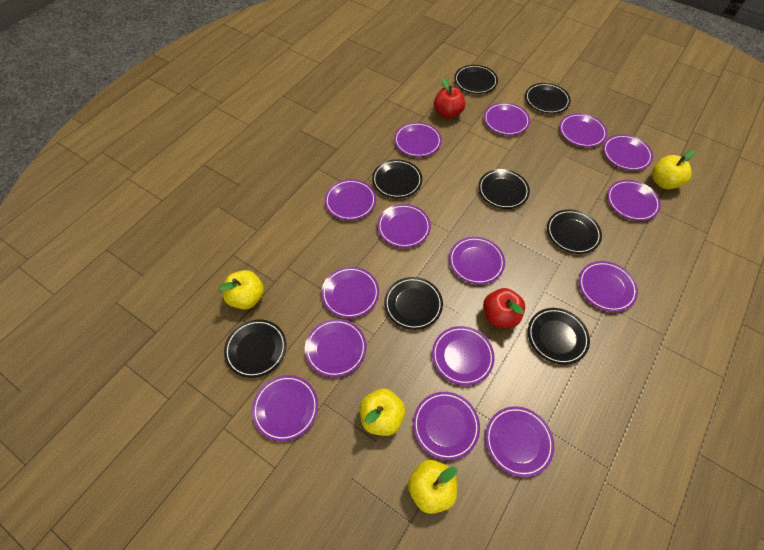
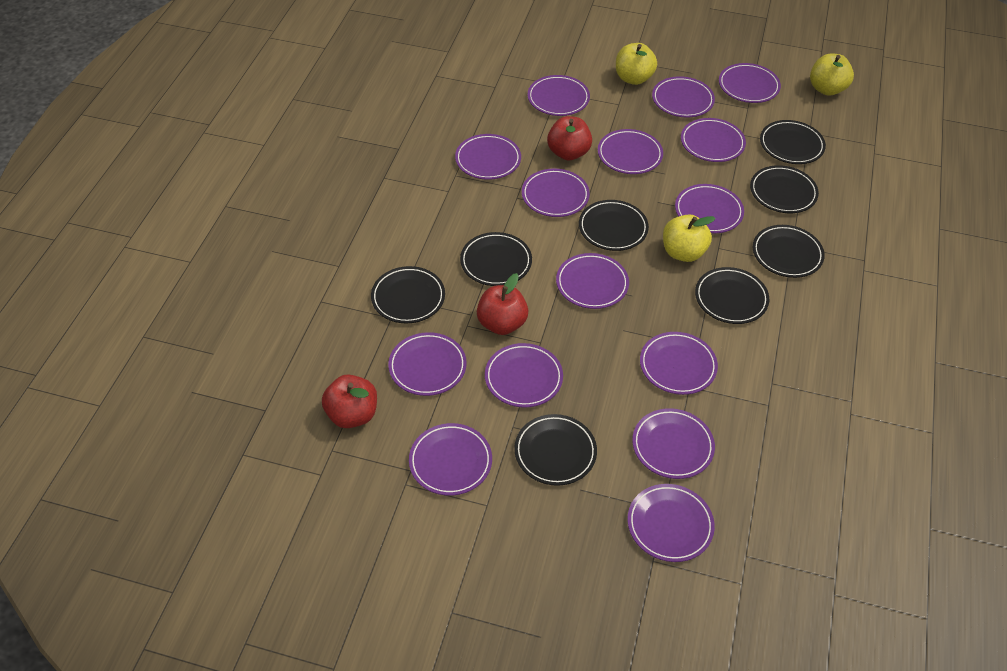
red apple: [434,78,466,119] [483,288,525,328] = 2 -> [322,374,377,428] [477,273,529,335] [547,116,592,160] = 3
yellow apple: [219,270,264,310] [360,389,405,436] [408,460,457,514] [652,150,695,189] = 4 -> [616,43,657,85] [663,214,715,262] [810,54,854,96] = 3

